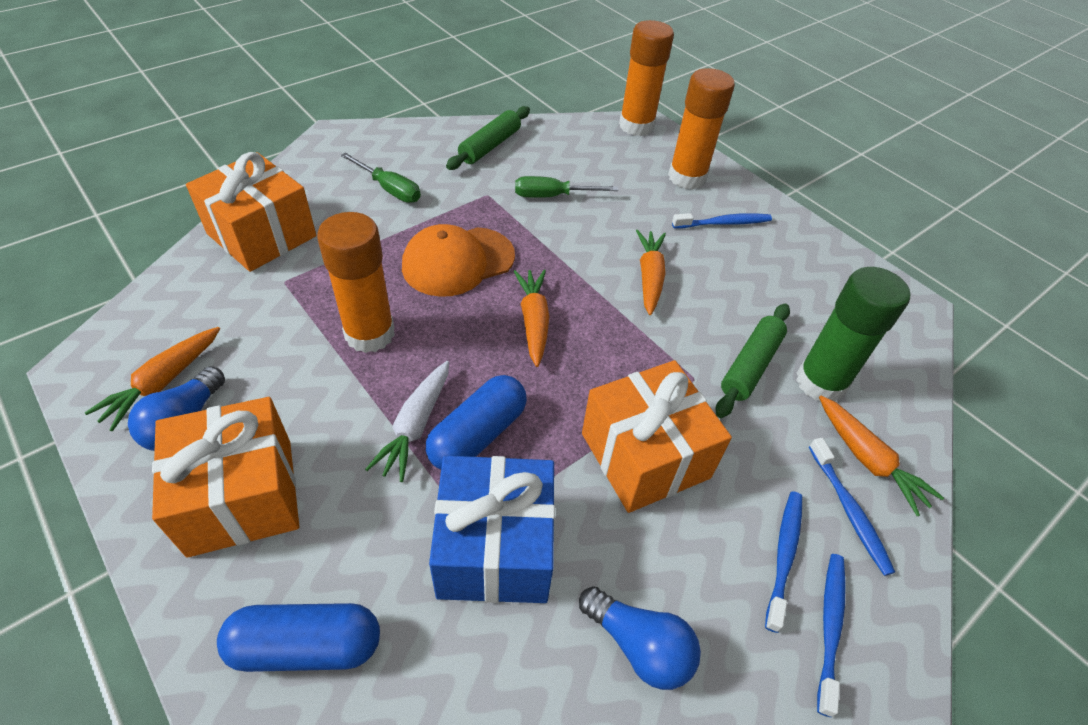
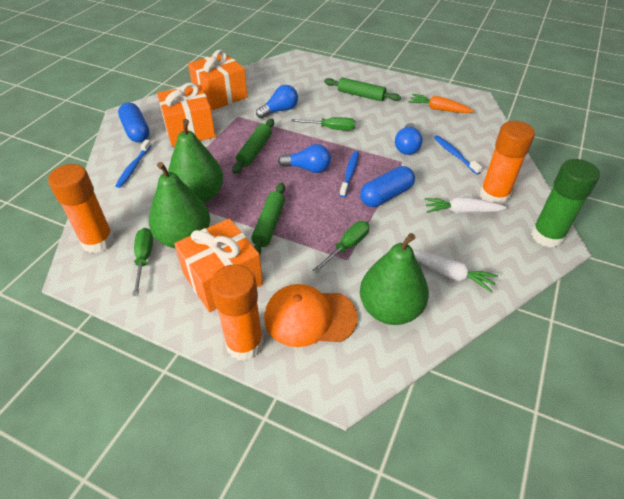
blue gift: [429,456,555,603] = 1 -> none = 0
blue light bulb: [128,366,225,451] [579,586,701,690] = 2 -> [256,85,298,119] [278,144,331,173] [395,123,423,155] = 3
blue toothbrush: [672,213,772,228] [765,491,802,633] [809,438,895,576] [817,554,846,717] = 4 -> [115,140,152,188] [340,151,359,197] [434,135,482,175] = 3
green pear: none = 0 -> [149,162,210,248] [168,119,223,203] [360,233,429,325] = 3
green rolling pin: [446,106,530,170] [716,304,790,418] = 2 -> [232,119,274,174] [251,183,285,254] [324,78,401,101] = 3
green screwdriver: [341,153,421,203] [515,176,618,198] = 2 -> [133,228,153,296] [291,117,355,131] [313,221,370,273] = 3
orange carrot: [85,327,220,431] [514,270,549,367] [636,230,666,315] [819,395,944,516] = 4 -> [409,94,474,113] = 1
white carrot: [365,361,449,482] = 1 -> [413,250,498,293] [424,197,507,214] = 2

